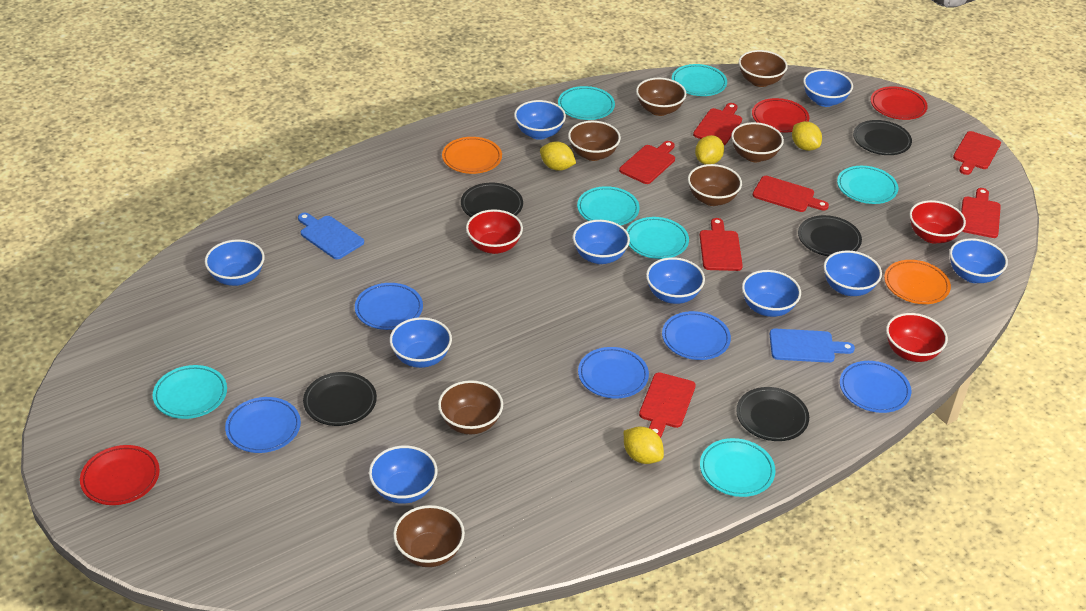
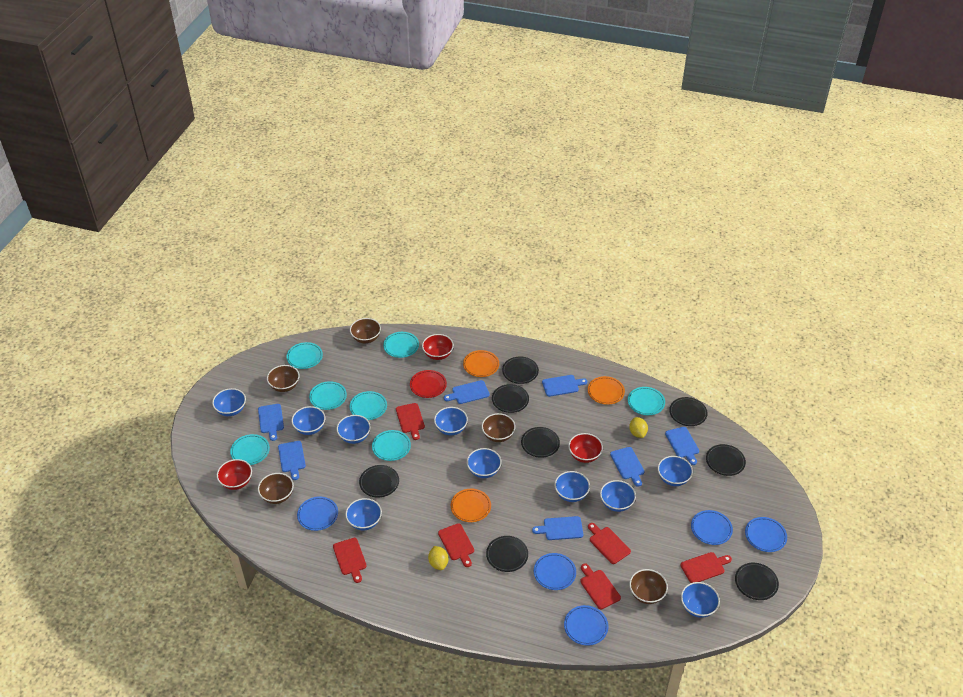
black plate: [303,372,377,426] [461,183,523,217] [736,387,809,441] [798,215,862,256] [853,120,912,155] = 5 -> [359,465,399,498] [486,536,528,572] [492,384,529,413] [502,357,539,384] [521,427,560,458] [669,397,708,426] [706,444,746,476] [735,563,779,600] = 8
blue cutting board: [298,213,364,259] [770,329,855,363] = 2 -> [258,404,284,441] [278,441,306,480] [444,380,490,404] [532,516,583,540] [542,375,588,397] [610,447,645,487] [665,427,699,465] = 7
brown bowl: [393,505,465,567] [438,380,503,434] [568,121,621,161] [636,78,686,116] [688,164,742,206] [731,122,784,162] [739,50,788,87] = 7 -> [258,473,294,504] [267,365,300,392] [350,318,381,343] [482,413,516,442] [629,569,668,604] = 5
orange plate: [442,137,502,174] [884,260,951,304] = 2 -> [451,489,491,522] [463,350,499,377] [588,376,625,405] = 3
red cutting board: [619,141,675,184] [639,373,696,438] [693,103,742,145] [700,218,743,271] [753,176,829,212] [953,131,1001,175] [961,188,1001,238] = 7 -> [333,538,367,583] [396,403,425,440] [438,523,474,567] [580,563,621,609] [588,523,631,564] [680,552,732,583] = 6
red plate: [80,445,160,505] [752,98,809,132] [870,86,928,120] = 3 -> [410,370,447,398] = 1
yellow lemon: [540,141,576,171] [624,426,664,464] [695,135,724,165] [792,121,822,151] = 4 -> [428,546,448,570] [629,417,648,438] = 2

